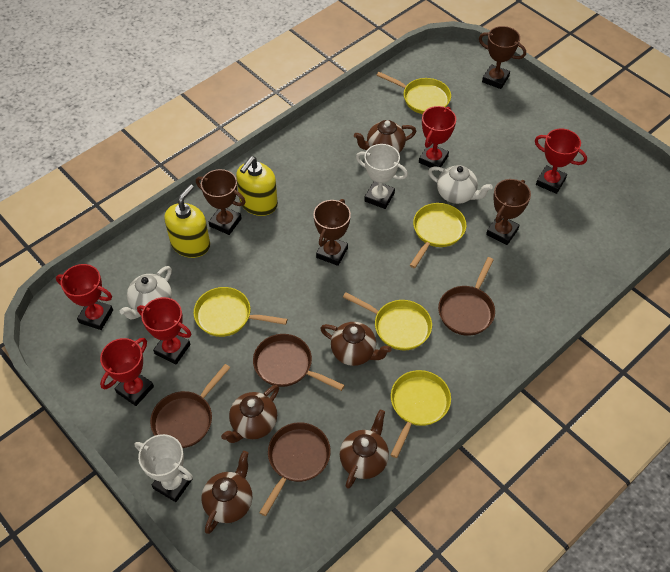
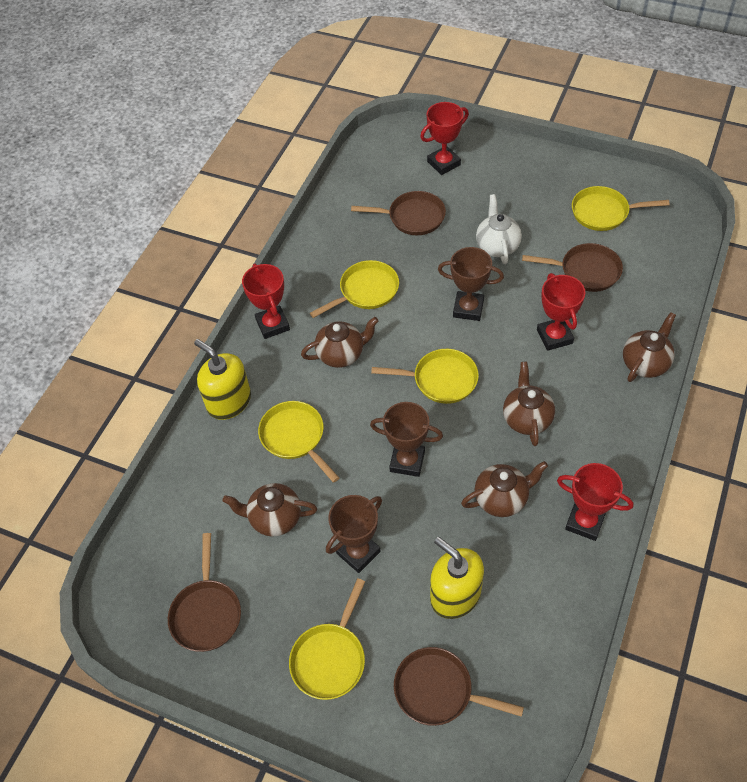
brown trophy: [196,169,245,235] [313,199,351,266] [479,26,526,89] [486,179,531,245] = 4 -> [326,495,382,573] [370,402,443,477] [438,247,504,321] = 3
red trophy: [56,264,113,330] [100,338,154,406] [137,297,192,364] [419,106,456,168] [535,129,587,194] = 5 -> [242,264,290,339] [420,102,469,175] [537,273,585,351] [557,463,633,541] = 4
white teapot: [120,266,172,320] [428,165,493,204] = 2 -> [476,194,522,264] = 1
white trophy: [135,434,193,502] [356,144,408,209] = 2 -> none = 0

